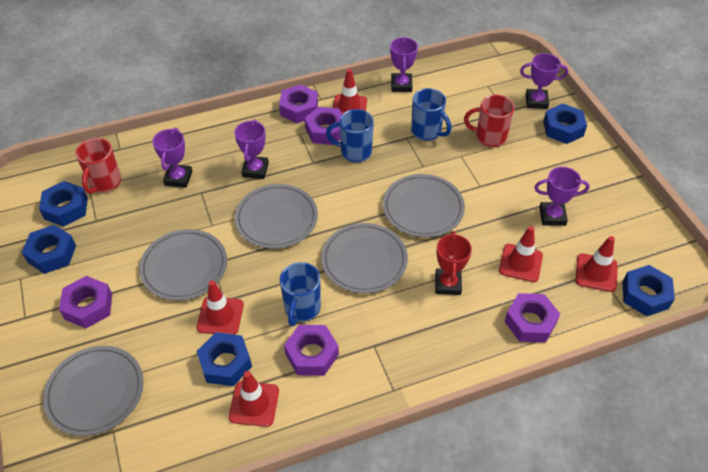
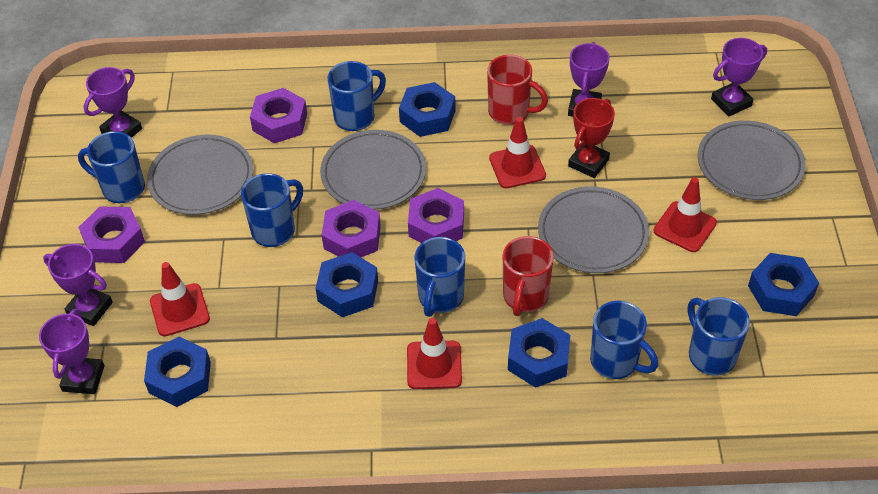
blue mug: [280,262,321,326] [326,109,374,162] [411,88,451,141] = 3 -> [78,131,145,203] [241,173,303,247] [328,61,386,131] [415,237,465,317] [590,301,658,379] [688,297,750,376] = 6
grey plate: [43,346,144,436] [139,229,227,301] [235,184,318,249] [321,223,408,293] [383,174,465,237] = 5 -> [147,135,253,215] [320,130,426,210] [538,186,649,273] [698,120,806,200] = 4
purple nut: [59,276,112,328] [279,84,318,124] [284,325,339,376] [305,107,342,145] [504,293,560,343] = 5 -> [79,207,145,263] [250,88,307,143] [322,200,381,257] [408,188,464,243] = 4
red traffic cone: [197,280,244,335] [229,371,279,427] [333,69,367,114] [499,226,543,282] [575,236,618,292] = 5 -> [150,262,210,336] [407,318,462,389] [489,117,546,188] [653,177,717,252] = 4

